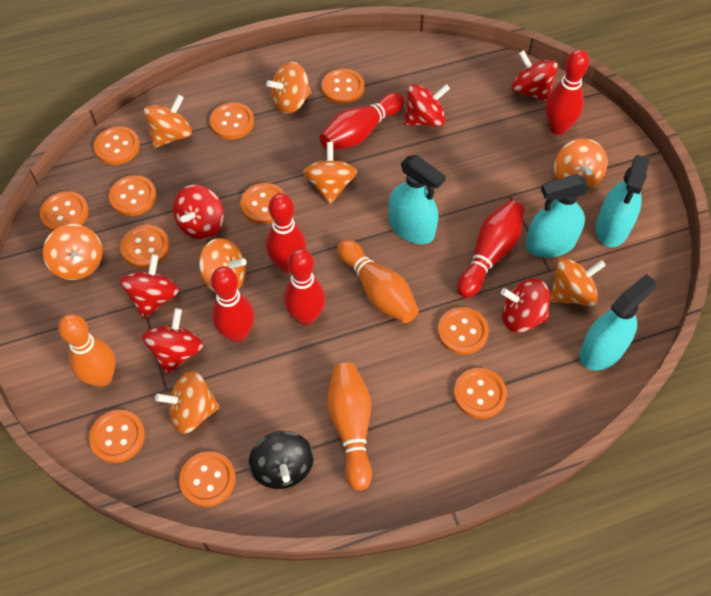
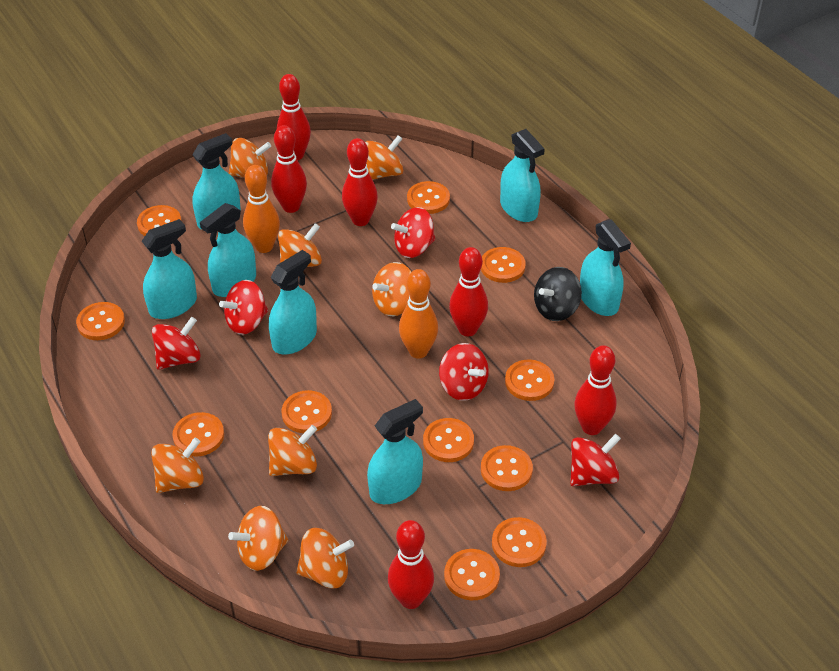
orange bowling pin: [58,314,116,387] [327,363,372,491] [337,239,419,323] = 3 -> [243,165,280,253] [399,269,438,359] = 2
red spinning top: [120,254,179,319] [142,308,203,375] [173,185,224,239] [404,84,450,126] [501,279,550,332] [512,50,558,102] = 6 -> [152,317,201,370] [219,280,268,335] [391,207,435,258] [439,343,489,401] [570,434,621,486] = 5
turquoise spray bottle: [388,155,446,244] [525,174,590,258] [579,274,657,370] [595,155,650,247] = 4 -> [142,219,197,319] [192,133,241,229] [200,203,256,297] [269,250,317,354] [367,399,423,504] [500,129,545,222] [580,219,631,316] = 7

